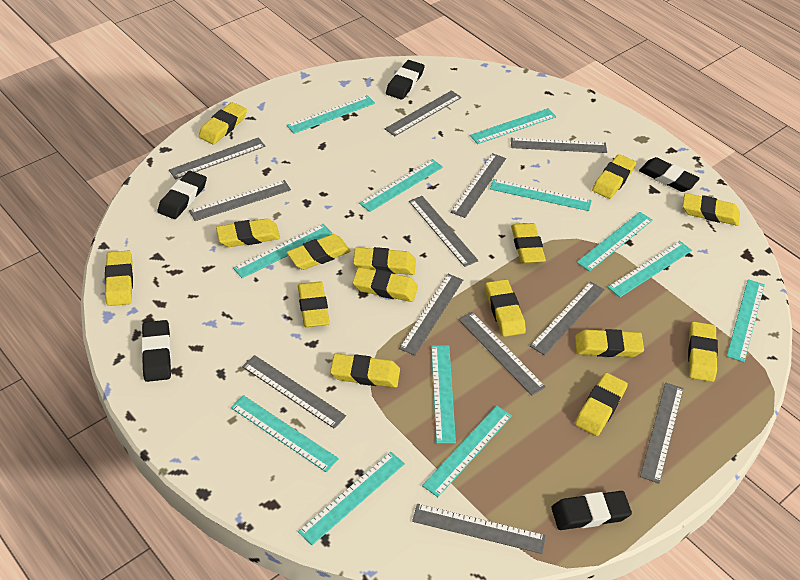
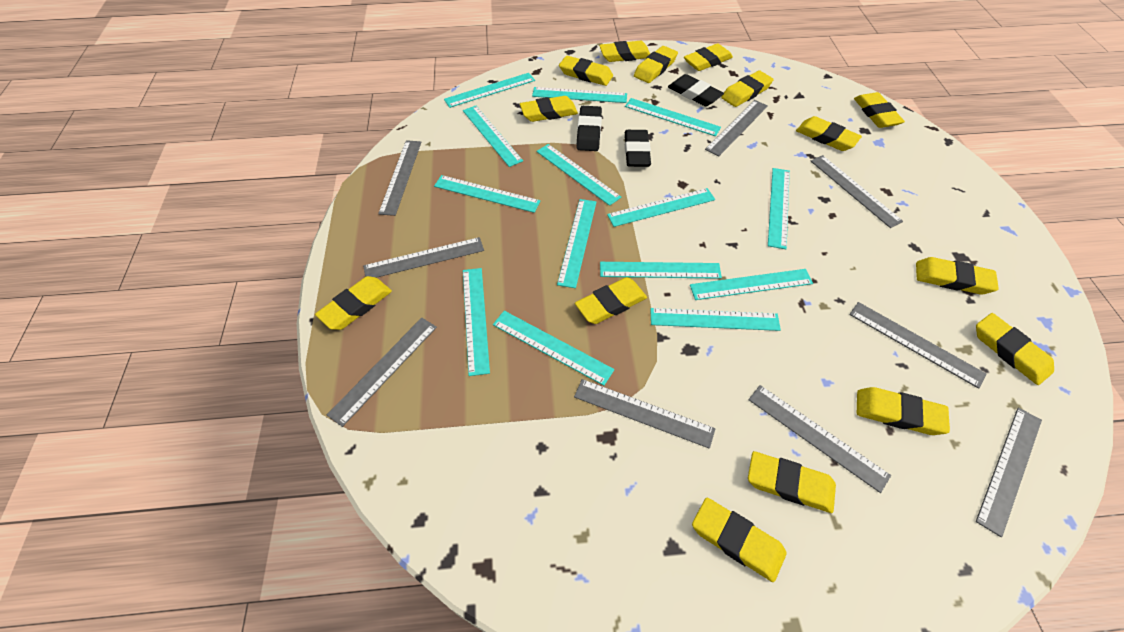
black eraser: [141,320,171,382] [157,171,207,219] [386,60,425,100] [551,491,632,530] [639,157,700,192] = 5 -> [576,106,602,151] [625,130,651,167] [668,74,724,106] = 3
grey ruler: [169,137,266,180] [189,180,291,221] [242,355,346,428] [385,90,462,136] [399,274,463,356] [409,196,479,267] [412,504,546,554] [451,153,506,218] [458,312,546,396] [511,138,607,153] [530,281,605,355] [640,382,684,483] = 12 -> [327,318,437,427] [363,237,484,278] [378,140,421,216] [574,379,715,449] [705,100,768,156] [748,385,891,493] [811,155,903,228] [849,302,986,389] [976,408,1042,537] = 9
turquoise ruler: [231,395,339,472] [233,224,332,278] [287,95,375,134] [298,452,405,545] [359,159,443,212] [422,406,512,497] [431,345,456,444] [470,108,556,144] [490,179,592,211] [577,212,653,272] [608,241,692,297] [727,279,765,362] = 12 -> [434,175,541,213] [444,73,535,108] [463,106,523,167] [463,268,490,376] [493,311,615,386] [532,87,627,103] [536,144,621,206] [557,199,596,288] [600,262,722,279] [607,188,715,227] [625,98,721,136] [650,308,781,331] [690,269,813,300] [768,168,790,249] = 14

